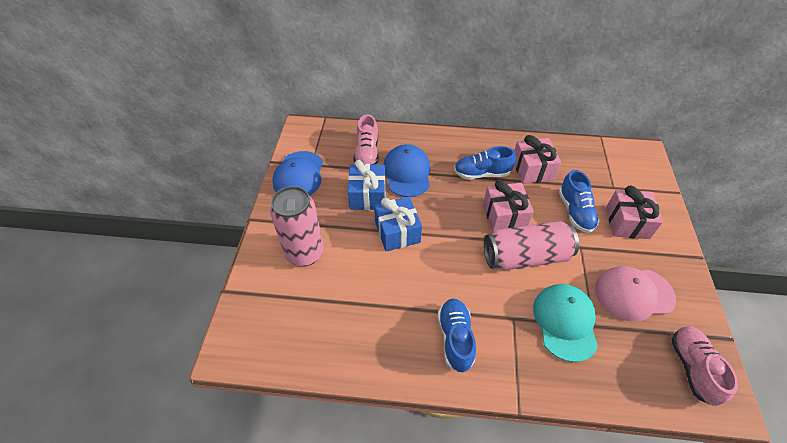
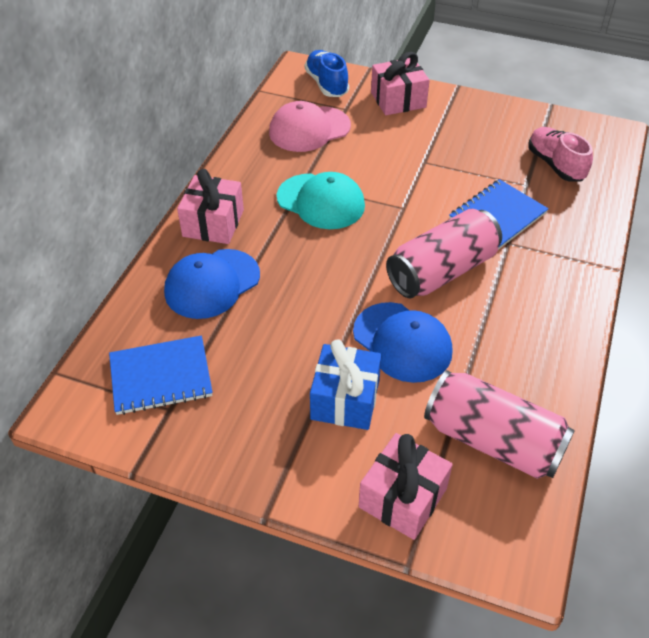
blue gift: [348,160,385,210] [374,197,422,251] = 2 -> [310,339,382,430] = 1
blue notebook: none = 0 -> [109,335,213,415] [449,179,549,250] = 2
blue shoe: [438,298,476,372] [454,146,516,179] [559,170,599,233] = 3 -> [305,50,349,97] = 1
pink shoe: [353,114,379,165] [671,326,738,406] = 2 -> [528,127,593,182] = 1

